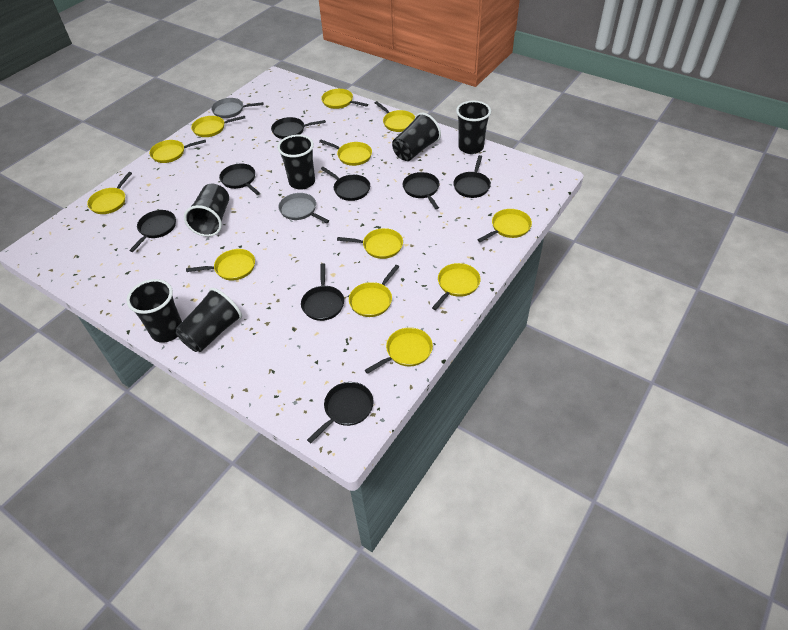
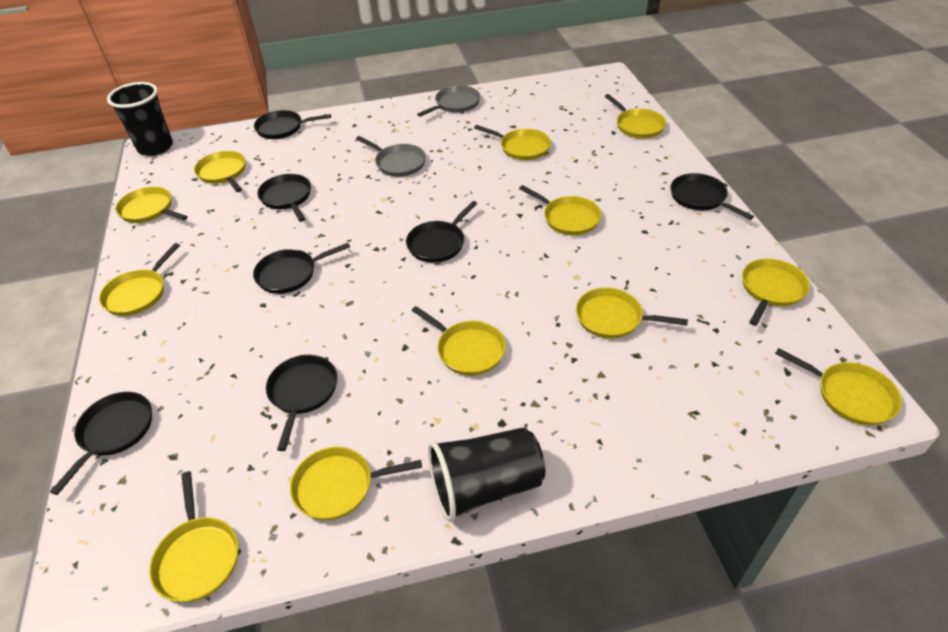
black cup: [127,279,182,343] [176,288,242,352] [184,184,229,237] [277,135,315,190] [392,113,441,161] [456,101,491,154] = 6 -> [107,82,173,156] [428,428,545,522] = 2
black pan: [129,210,176,252] [219,164,260,195] [271,117,326,139] [301,263,344,321] [307,382,374,443] [321,167,370,201] [403,172,440,209] [453,155,491,198] = 8 -> [50,392,152,495] [253,243,350,294] [254,110,331,139] [257,174,311,222] [266,355,337,451] [406,201,478,263] [670,173,754,220] = 7

